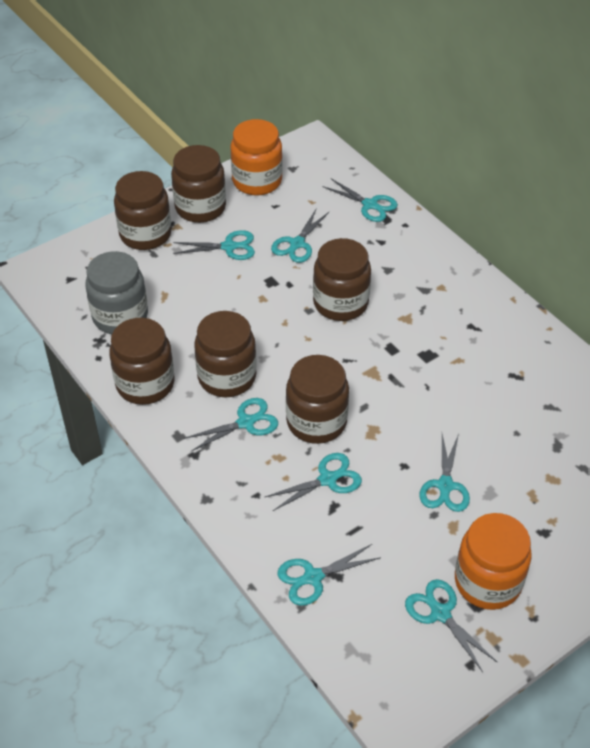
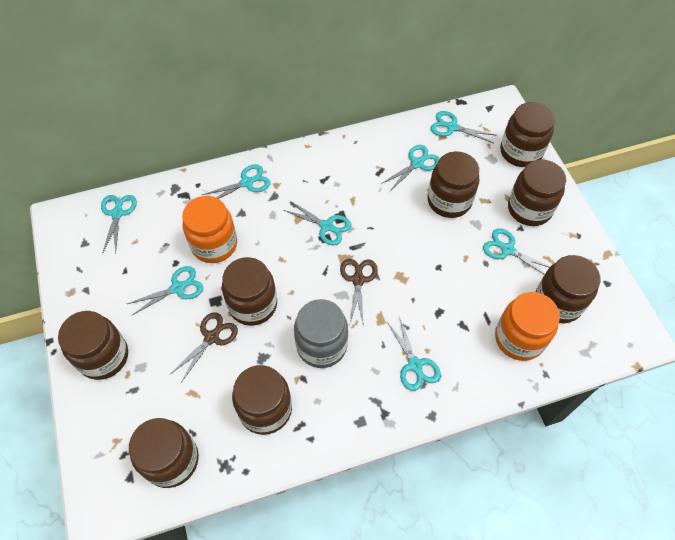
brown jar: [109,318,175,405] [114,171,172,250] [171,145,226,223] [194,311,257,397] [286,355,349,444] [313,238,371,321] = 6 -> [58,311,128,380] [129,418,199,488] [222,257,277,326] [232,365,292,435] [428,151,480,218] [500,102,555,167] [508,159,566,226] [535,255,600,323] = 8
brown scissors: none = 0 -> [170,312,238,382] [340,259,378,323] = 2

